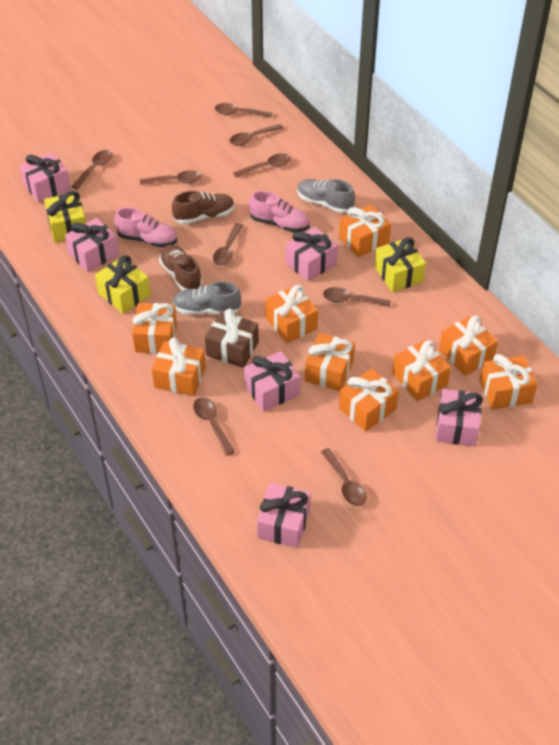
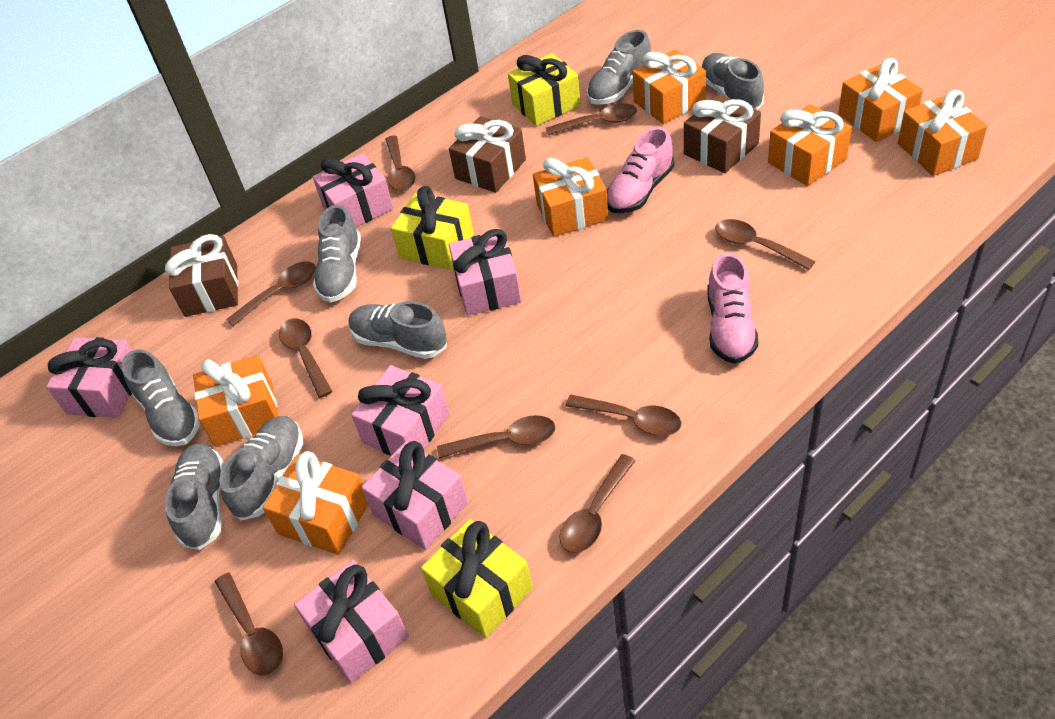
brown gift: [205,309,259,368] = 1 -> [165,234,238,317] [449,116,526,193] [684,94,761,173] = 3
brown shoe: [159,244,203,291] [172,191,235,224] = 2 -> none = 0
grey shoe: [173,281,241,315] [297,179,355,213] = 2 -> [121,349,200,446] [165,444,224,550] [219,416,303,521] [313,205,361,303] [349,301,447,359] [587,30,651,105] [701,53,764,110] = 7
orange gift: [132,303,177,354] [152,337,206,396] [265,285,318,343] [305,333,355,391] [339,204,391,257] [339,368,399,432] [392,340,451,401] [439,316,498,376] [480,354,537,410] = 9 -> [193,355,278,447] [263,451,368,555] [533,157,609,237] [633,50,706,124] [768,104,852,186] [838,58,923,142] [898,90,987,176] = 7

